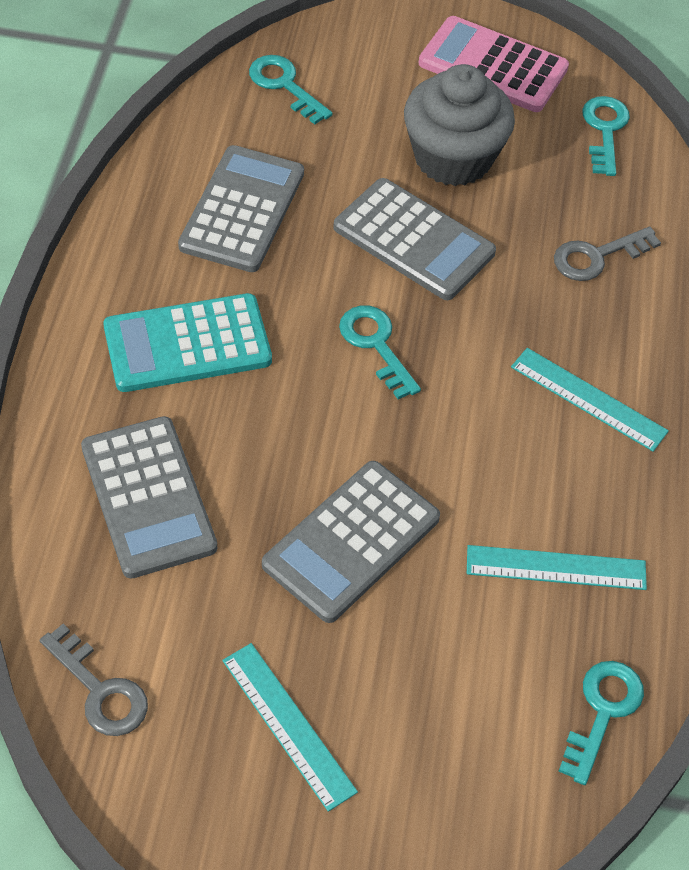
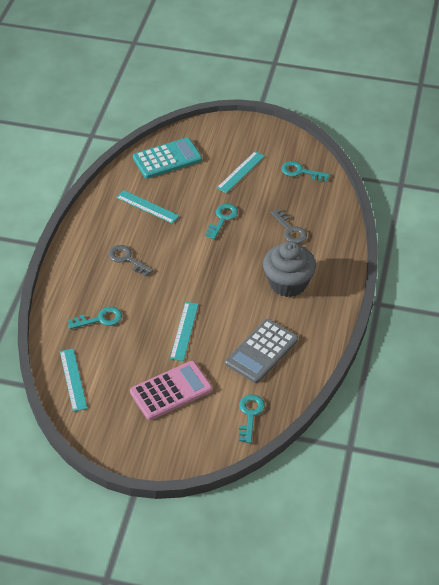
grey calculator: [81,416,217,579] [178,145,304,272] [262,461,440,623] [333,178,496,300] = 4 -> [225,319,298,383] = 1
turquoise ruler: [222,643,358,812] [467,545,647,590] [511,348,669,451] = 3 -> [60,349,87,412] [116,190,179,224] [170,302,199,361] [217,151,265,193] = 4

